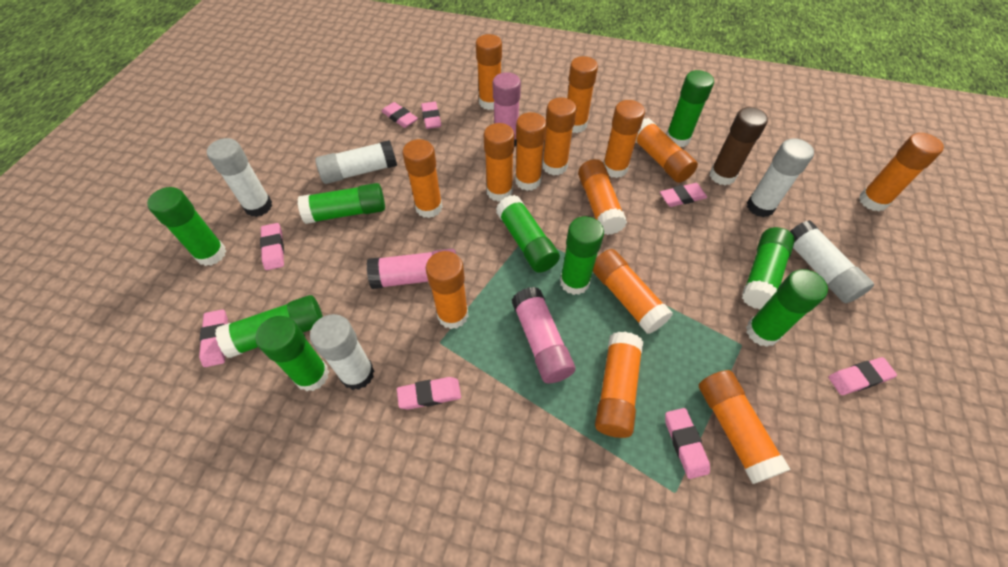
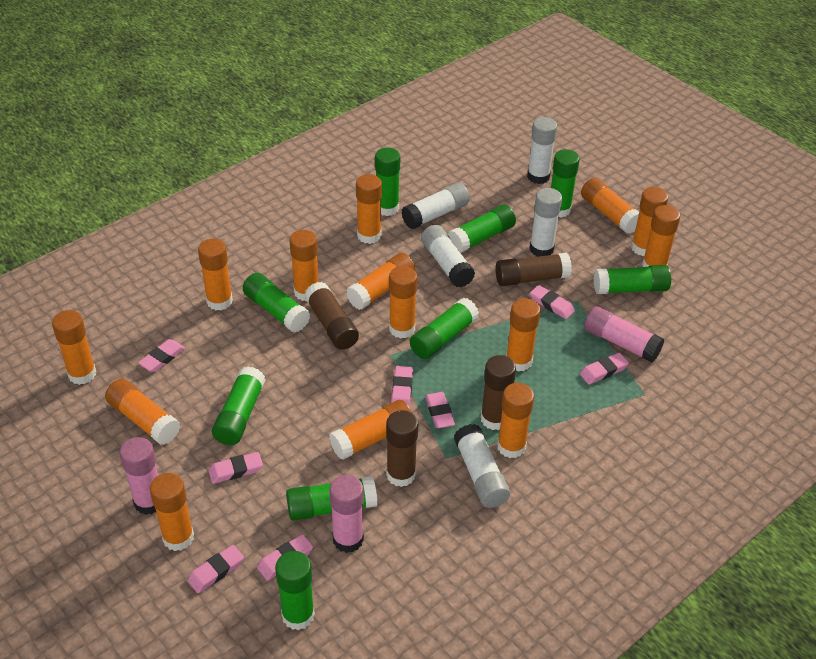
brown glue stick: [710,107,768,185] = 1 -> [304,282,359,350] [386,410,418,487] [481,355,516,430] [495,252,572,286] = 4

